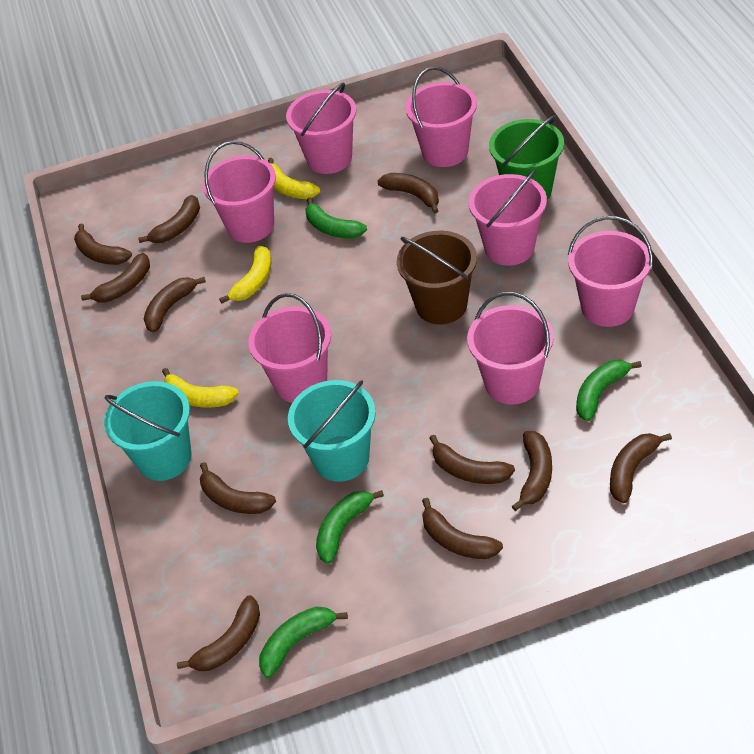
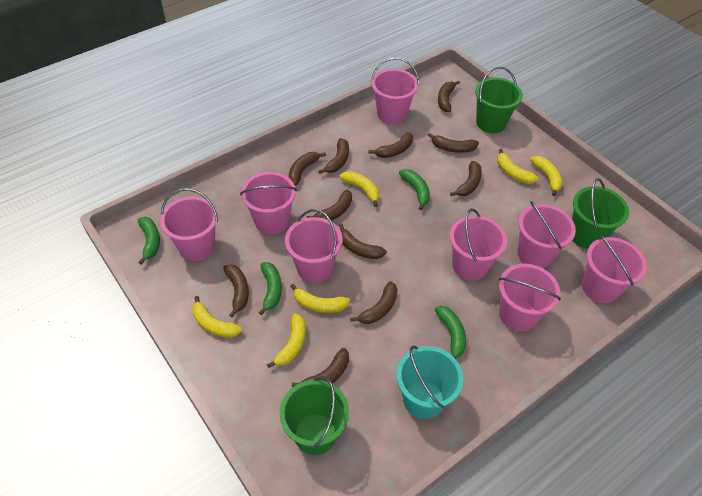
brown bucket: [397,231,477,325] = 1 -> none = 0
green bucket: [489,115,564,200] = 1 -> [279,376,349,455] [475,67,523,133] [572,178,629,249] = 3
pink bucket: [203,141,276,243] [249,293,331,403] [286,82,357,174] [405,67,477,167] [467,292,553,404] [469,169,547,266] [568,216,653,327] = 7 -> [160,188,218,261] [240,172,297,234] [285,209,343,283] [371,58,419,124] [450,208,507,281] [499,264,561,332] [518,201,576,268] [582,235,647,303] = 8
turquoise bucket: [104,381,192,481] [288,380,376,482] = 2 -> [396,346,464,419] = 1
yellow banana: [162,368,239,408] [219,246,272,304] [268,158,320,199] = 3 -> [193,296,242,338] [267,313,306,368] [290,284,350,313] [339,171,379,207] [497,149,539,184] [530,156,563,196] = 6

